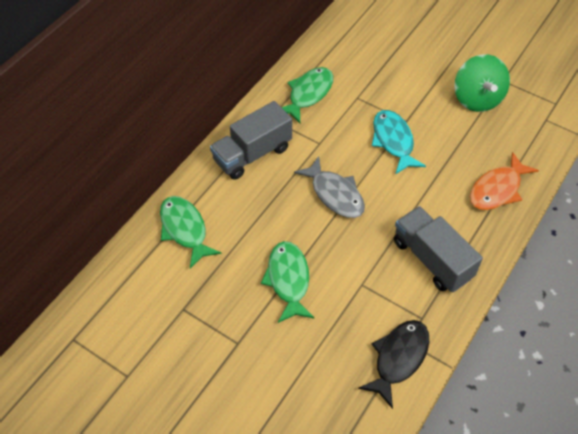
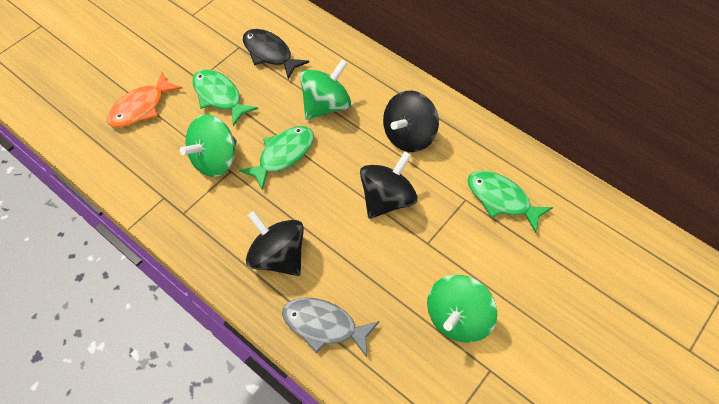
black spinning top: none = 0 -> [246,211,304,276] [360,151,417,219] [383,91,439,152] = 3
green spinning top: [454,54,510,112] = 1 -> [180,114,237,177] [300,59,351,120] [427,275,497,343] = 3
grey truck: [210,101,292,180] [394,206,483,292] = 2 -> none = 0
turquoise fish: [372,110,426,175] = 1 -> none = 0

